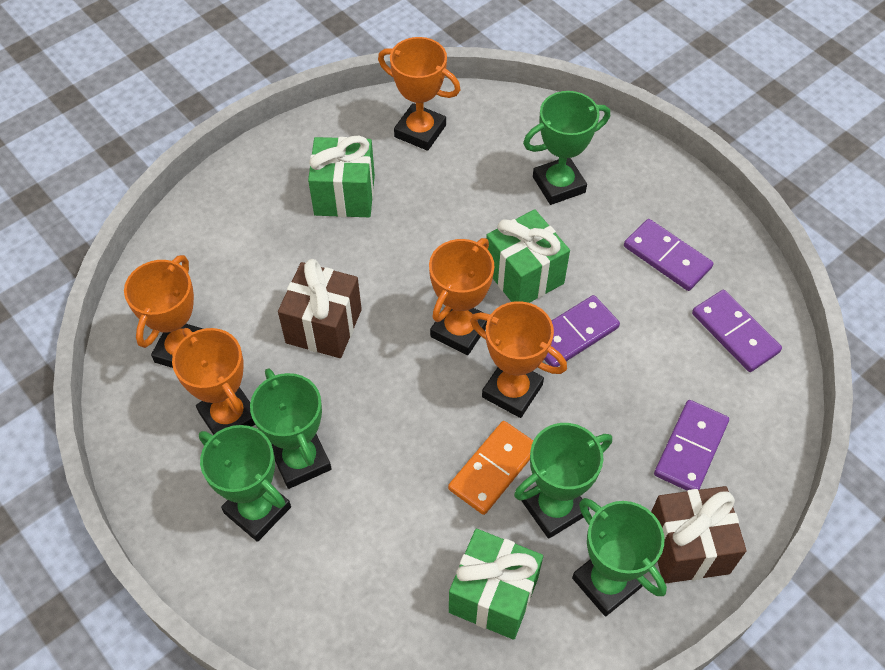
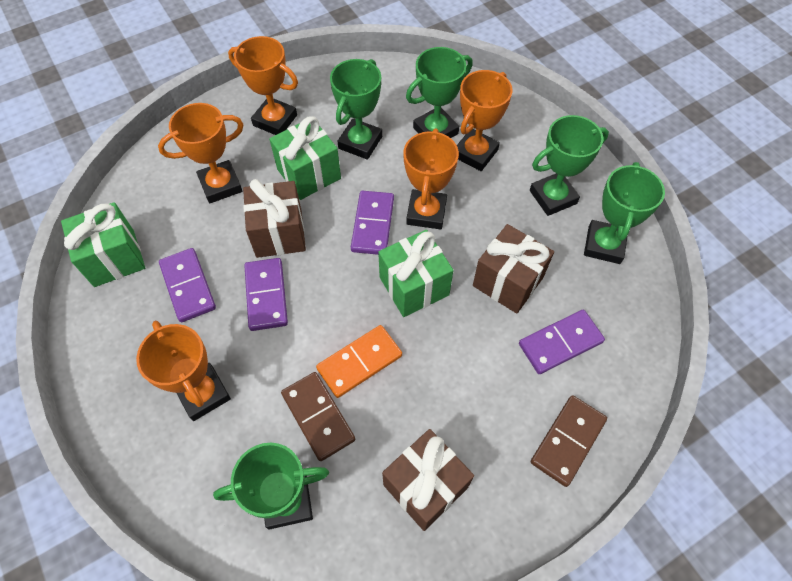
brown domino: none = 0 -> [281,372,355,461] [531,395,607,487] = 2
brown gift: [278,259,362,358] [651,486,746,584] = 2 -> [243,179,306,258] [382,429,474,531] [473,224,554,314] = 3

